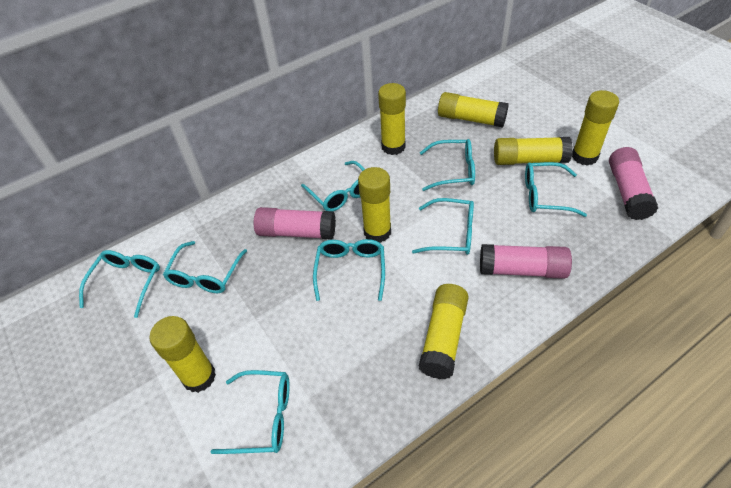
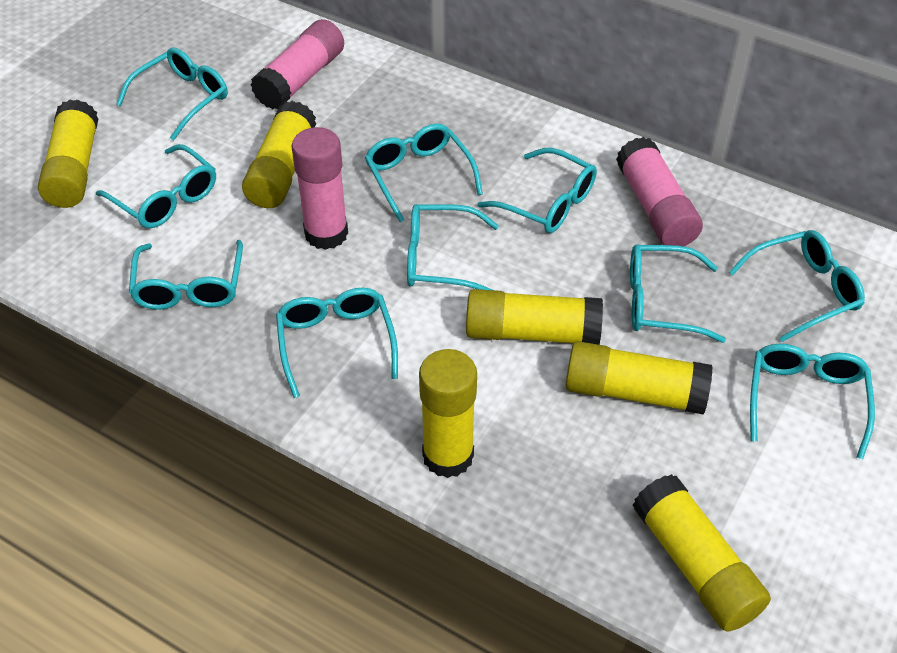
turquoise glasses: [79,250,160,318] [163,241,247,293] [211,370,290,454] [301,161,365,211] [313,239,385,301] [412,198,474,255] [420,139,475,191] [525,162,587,217] = 8 -> [96,144,216,228] [116,48,228,141] [129,240,243,310] [276,288,398,398] [365,124,483,222] [407,204,499,290] [478,148,597,233] [630,244,726,343] [729,230,865,342] [750,344,875,459] = 10
yellow glue stick: [150,316,216,393] [358,167,391,243] [378,83,406,155] [419,284,469,379] [438,92,509,128] [494,137,573,165] [572,90,619,166] = 7 -> [38,99,99,208] [242,101,316,208] [419,349,477,478] [466,289,603,345] [566,341,712,415] [633,474,771,632] = 6

